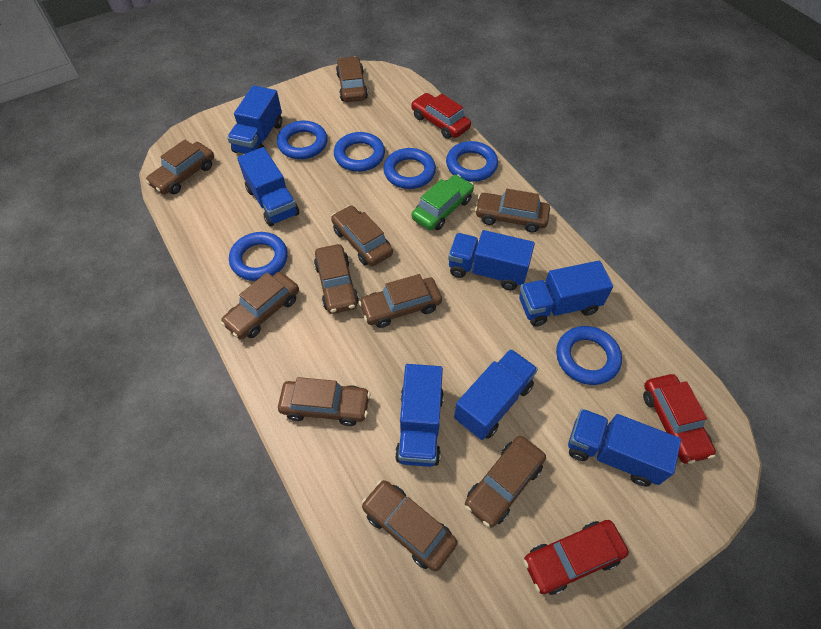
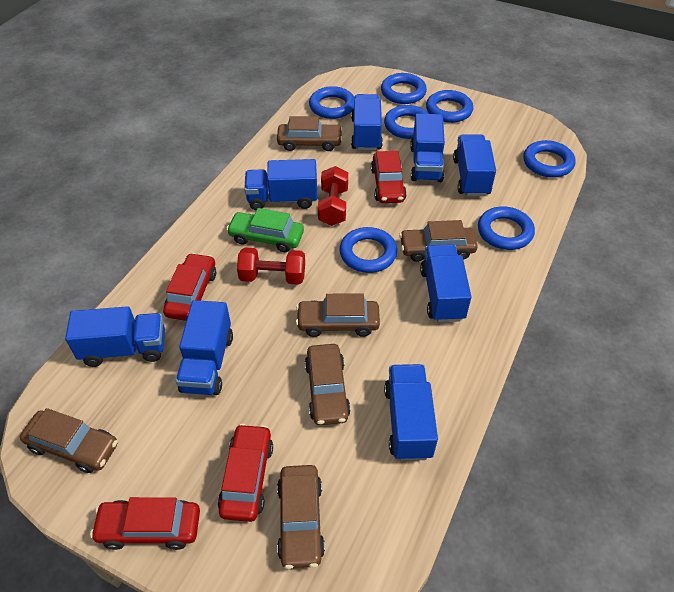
blue ring: [229,232,288,281] [277,120,328,159] [334,132,385,172] [383,148,436,189] [446,141,498,182] [556,326,622,385] = 6 -> [309,86,355,119] [339,227,397,273] [381,73,427,104] [384,105,429,139] [426,90,473,123] [478,206,535,250] [523,140,576,178] = 7
blue truck: [227,86,282,154] [237,147,300,227] [395,364,444,467] [448,230,535,290] [454,349,538,440] [519,261,613,327] [568,409,681,486] = 7 -> [65,306,165,367] [176,300,233,395] [244,159,317,210] [351,94,383,151] [384,364,438,461] [410,114,445,182] [420,244,471,322] [453,134,496,196] = 8
brown car: [146,139,214,194] [221,272,299,339] [278,377,370,426] [314,244,359,314] [331,205,393,266] [336,56,368,102] [359,274,442,328] [361,480,457,572] [465,436,546,528] [475,189,550,232] = 10 -> [20,408,118,473] [277,116,343,151] [277,465,325,569] [296,294,380,337] [305,344,351,425] [399,220,478,262] = 6
red car: [411,93,471,139] [523,520,629,595] [643,374,716,464] = 3 -> [90,497,200,550] [163,253,216,321] [218,424,273,522] [371,151,407,203] = 4
red dumbbell: none = 0 -> [237,247,305,285] [318,166,348,226] = 2

